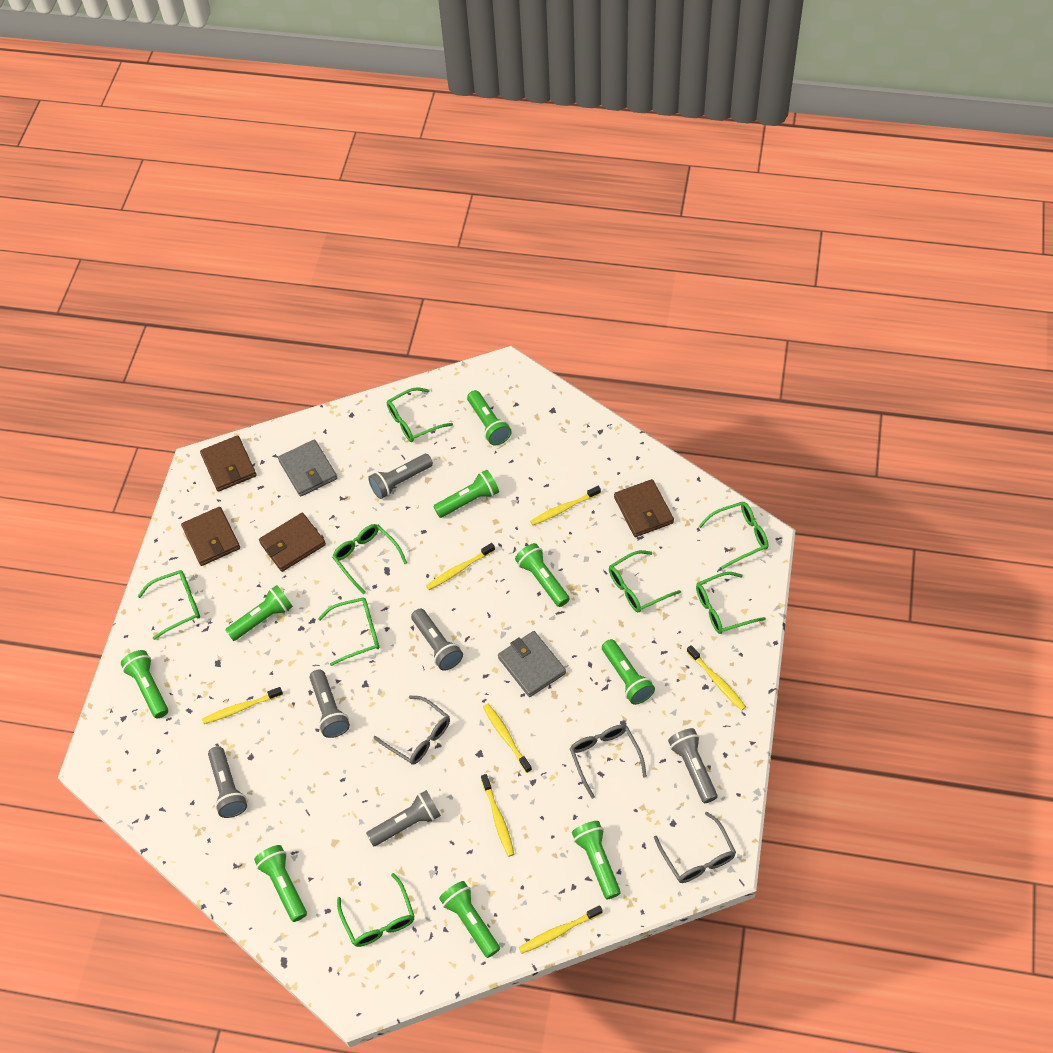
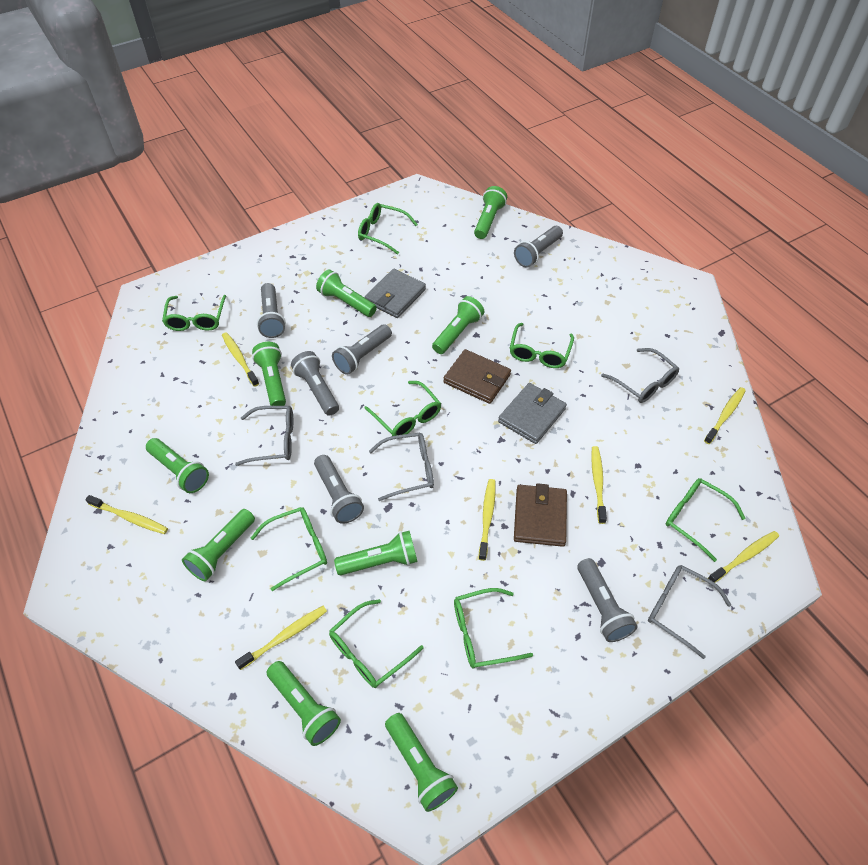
brown wallet: [181,507,240,566] [200,435,256,492] [259,513,326,572] [614,479,674,537] = 4 -> [443,349,511,404] [514,483,567,547] = 2
grey glasses: [373,696,450,765] [570,725,647,799] [654,812,736,883] = 3 -> [235,406,293,466] [369,433,434,501] [601,348,679,403] [648,565,731,659] = 4

